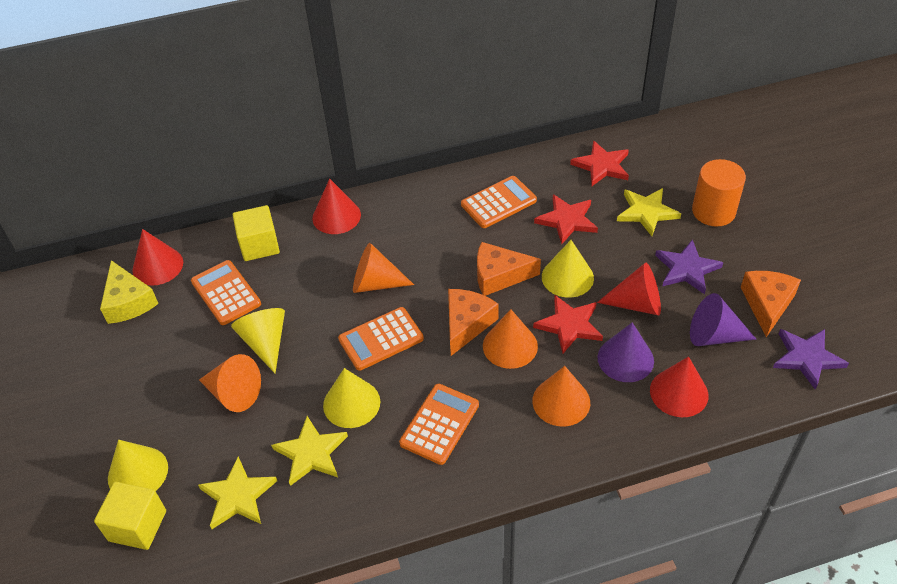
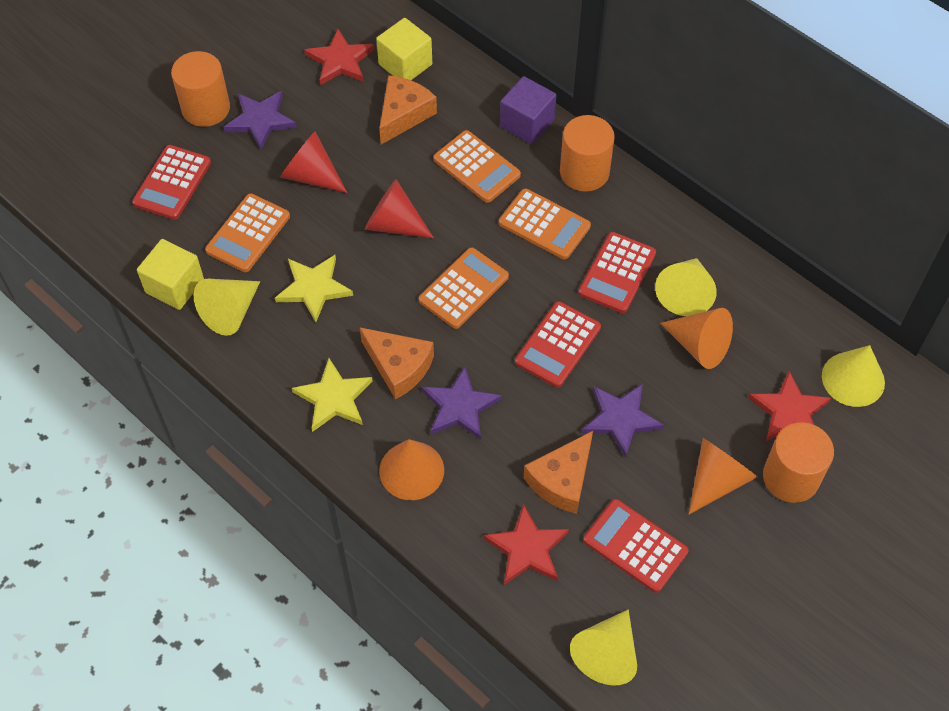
orange cone: [199,354,261,412] [353,243,414,293] [483,309,538,369] [532,366,590,427] = 4 -> [379,439,444,500] [660,308,733,369] [689,438,757,514] = 3
orange cylinder: [692,159,746,227] = 1 -> [171,51,230,127] [560,115,615,192] [763,422,834,503] = 3
purple cone: [597,322,654,382] [690,293,757,346] = 2 -> none = 0
purple cube: none = 0 -> [500,76,556,144] = 1
purple star: [655,239,723,294] [773,329,849,390] = 2 -> [224,91,297,150] [421,366,502,440] [582,384,664,458] = 3
red calculator: none = 0 -> [132,145,211,220] [515,301,601,388] [578,232,656,313] [583,499,689,593] = 4
red cone: [132,229,183,286] [312,179,361,234] [597,263,661,315] [650,356,708,417] = 4 -> [280,132,347,193] [365,179,434,238] = 2
yellow cheese: [100,260,159,324] = 1 -> none = 0
yellow star: [198,457,277,529] [271,416,348,486] [617,188,681,236] = 3 -> [275,255,353,322] [292,358,373,432] = 2

